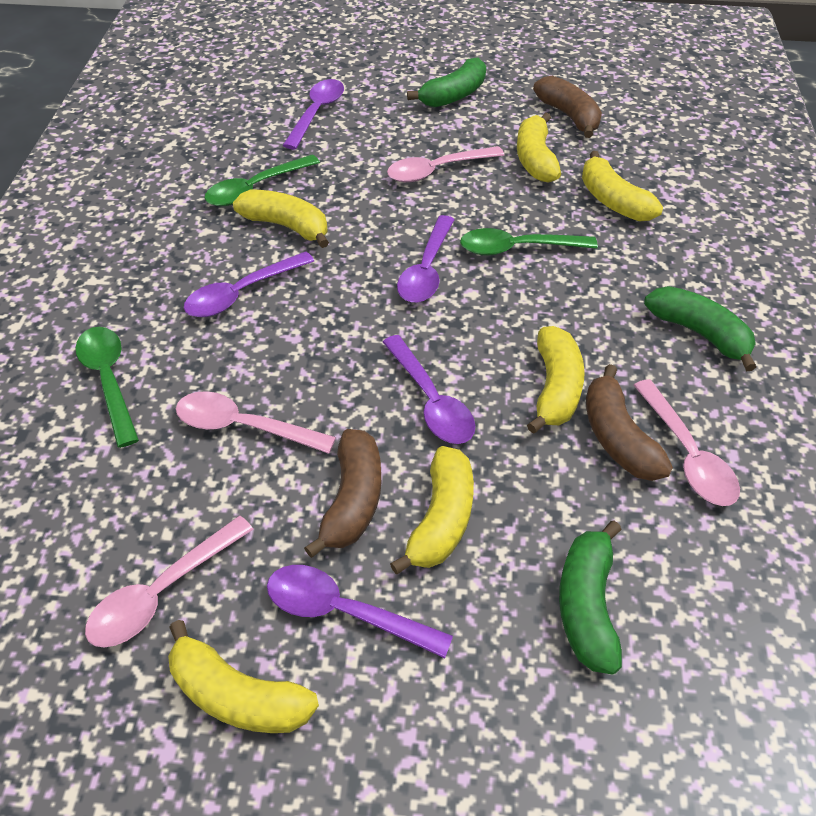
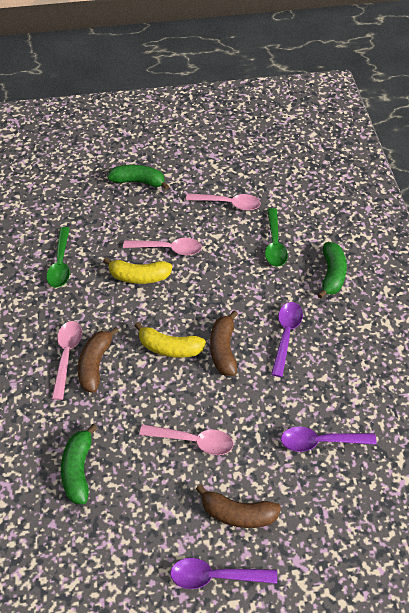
green spoon: [75,327,139,448] [205,155,320,206] [460,228,598,256] = 3 -> [46,227,70,288] [265,208,288,267] = 2
purple spoon: [184,251,314,317] [267,565,453,658] [282,79,344,149] [383,335,475,444] [397,215,455,303] = 5 -> [170,558,277,589] [271,302,303,377] [281,427,377,452] = 3
yellow banana: [168,620,319,733] [233,189,329,248] [390,446,474,574] [517,113,561,183] [527,326,585,434] [582,151,663,221] = 6 -> [103,257,172,284] [134,322,206,358] = 2

